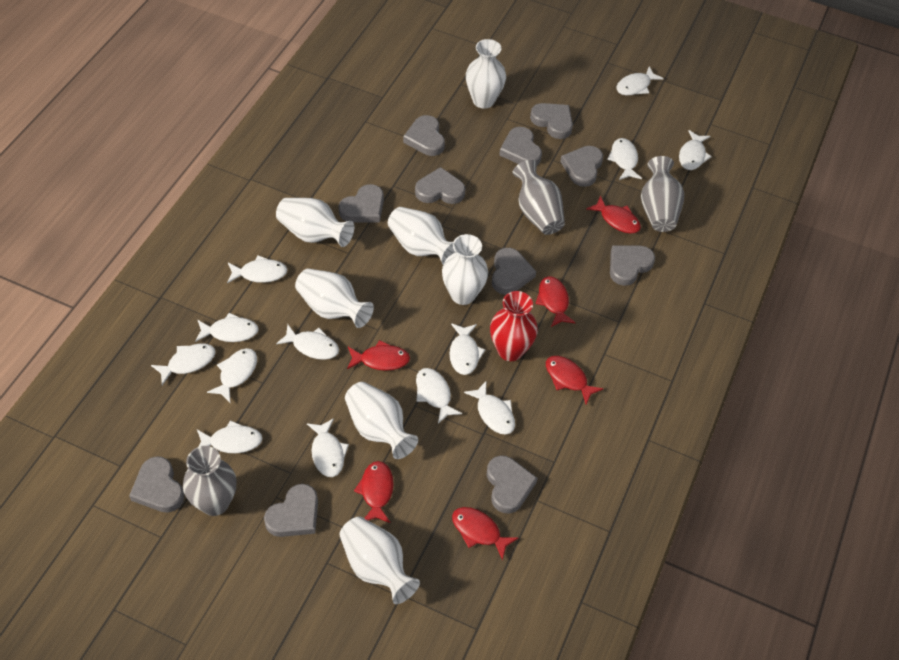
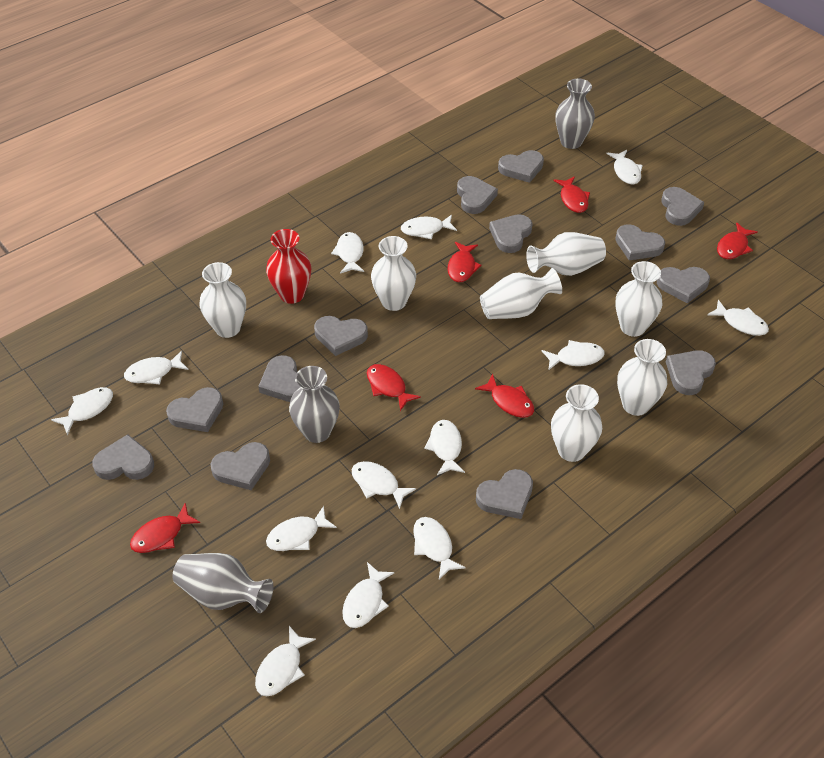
grey heart: [129,456,184,513] [264,484,318,537] [339,184,384,222] [403,115,445,156] [415,167,465,204] [487,455,538,513] [492,248,536,295] [499,127,542,165] [530,103,573,139] [560,146,603,187] [610,245,655,286] = 11 -> [92,434,154,480] [166,387,223,432] [210,442,270,490] [258,355,300,402] [314,316,368,356] [457,176,498,214] [476,469,533,519] [489,214,532,253] [498,150,544,183] [615,224,665,260] [657,267,710,303] [661,187,704,226] [666,350,716,395] = 13

